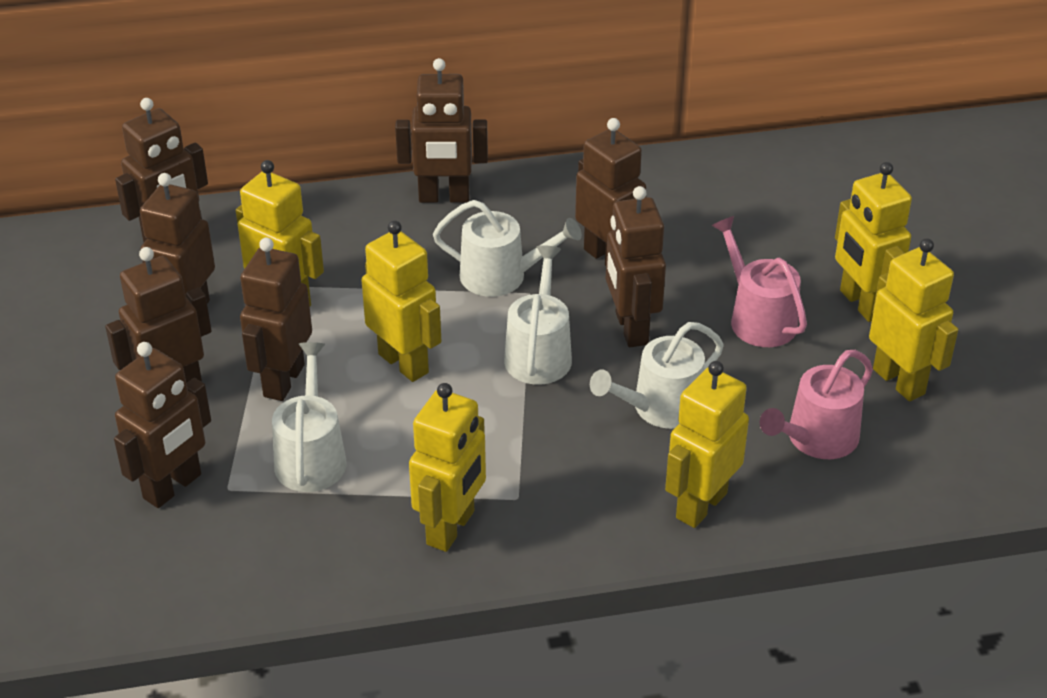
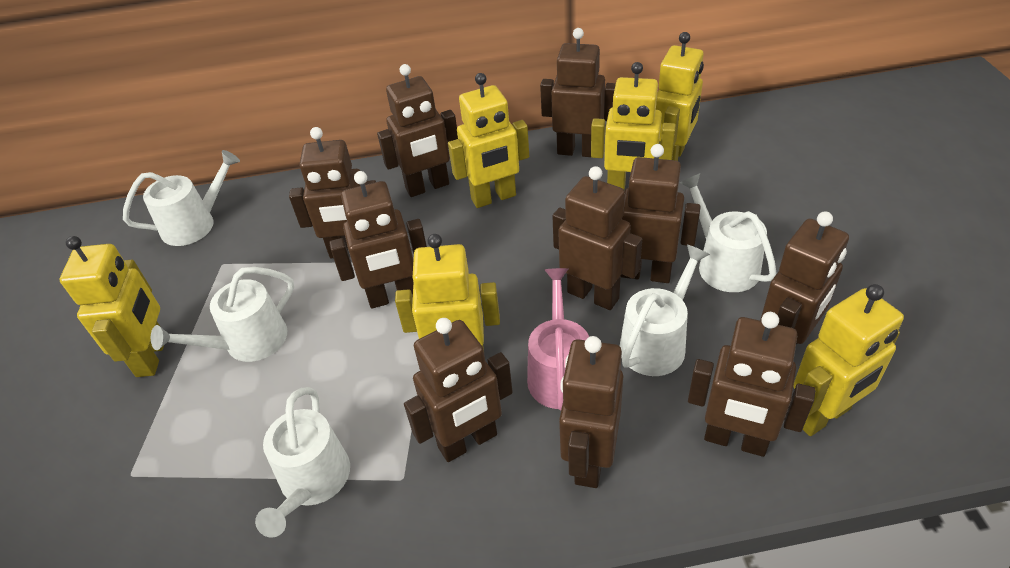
brown robot: [105,247,212,383] [114,342,211,508] [115,98,208,242] [140,173,215,304] [240,237,312,401] [395,58,488,203] [575,118,646,266] [606,186,666,347] = 8 -> [289,127,376,258] [329,171,427,308] [377,64,458,197] [404,318,513,462] [540,28,616,157] [552,166,642,310] [559,336,623,488] [621,144,701,283] [688,312,815,457] [760,211,849,344] = 10
pink watering can: [711,216,807,347] [760,350,873,459] = 2 -> [527,268,589,411] = 1
white watering can: [272,342,347,492] [433,200,582,297] [504,245,572,385] [590,322,724,429] = 4 -> [123,150,240,246] [151,267,294,362] [255,387,350,538] [620,245,710,376] [680,173,777,292] = 5

